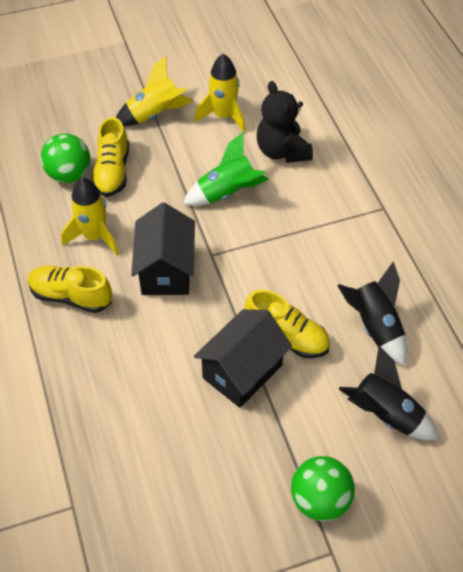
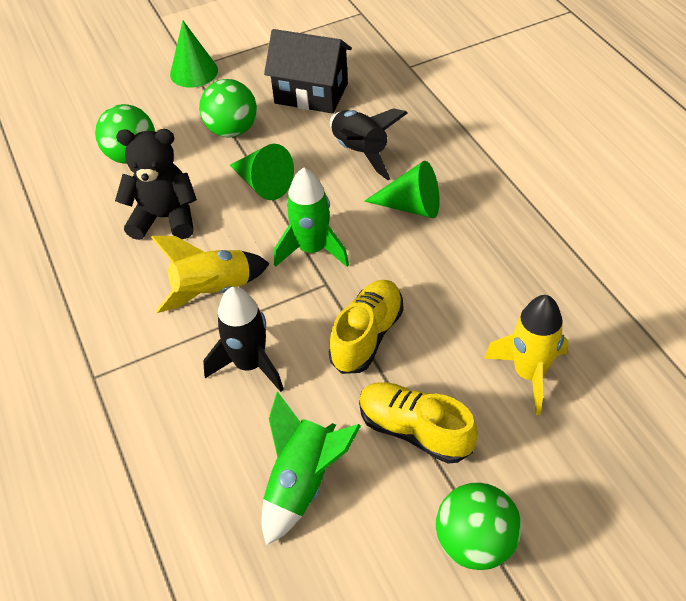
black house: [131,203,195,295] [194,309,292,408] = 2 -> [264,29,352,114] = 1
green ball: [41,133,90,183] [291,456,355,521] = 2 -> [95,104,155,164] [199,79,257,138] [436,482,521,570] = 3
green cone: none = 0 -> [170,21,218,88] [230,144,294,200] [364,161,440,218] = 3
green rocket: [183,132,269,206] = 1 -> [261,392,361,545] [274,168,349,267] = 2
yellow rocket: [61,177,119,255] [116,56,193,126] [194,54,246,133] = 3 -> [151,236,270,313] [484,295,568,415] = 2
yellow shoe: [28,266,112,313] [92,117,129,197] [244,290,330,358] = 3 -> [328,280,403,374] [359,382,478,463] = 2

